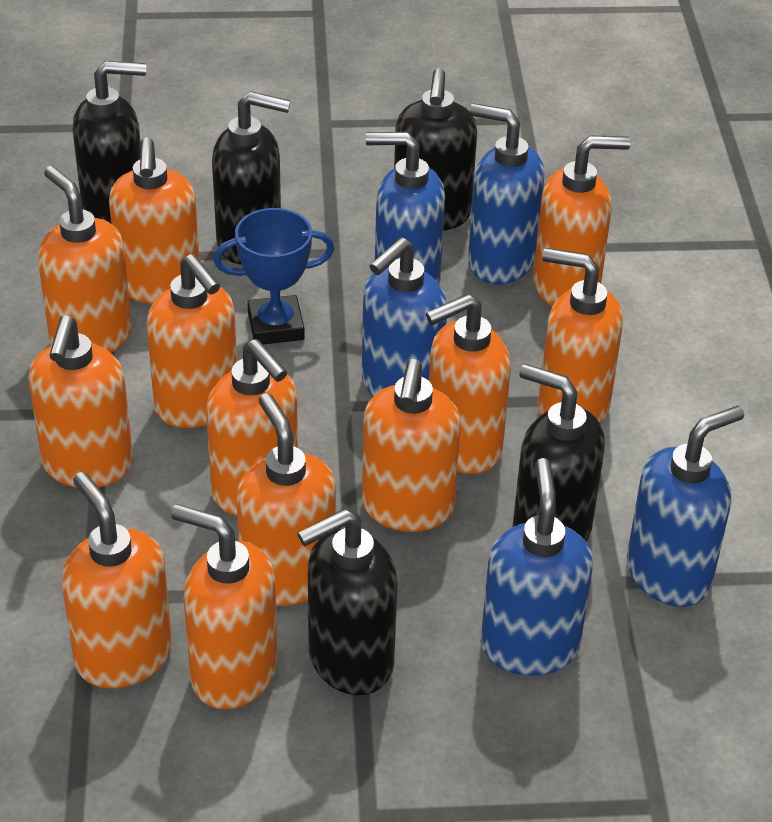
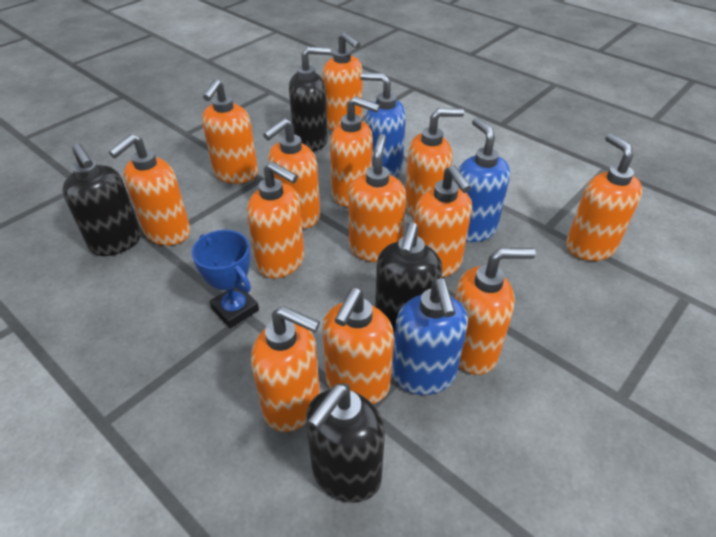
black soap dispenser: [73,61,146,223] [212,91,291,265] [297,509,398,695] [394,68,477,230] [513,364,605,542] = 5 -> [62,143,141,256] [289,47,331,151] [306,383,385,503] [375,222,442,336] = 4
blue soap dispenser: [362,237,447,396] [365,132,445,284] [468,103,544,284] [481,458,593,676] [627,405,744,607] = 5 -> [360,72,406,178] [392,278,468,395] [455,117,510,242] = 3
orange soap dispenser: [28,316,133,487] [38,166,132,353] [62,472,172,689] [109,137,200,304] [146,254,237,428] [171,504,278,709] [206,339,298,515] [236,393,336,606] [362,359,461,532] [426,294,511,474] [533,135,631,306] [538,248,623,424] = 12 -> [109,134,190,246] [202,79,258,184] [247,161,304,278] [251,306,320,432] [263,118,320,229] [322,32,362,130] [322,288,394,404] [330,96,380,207] [348,134,406,262] [405,108,464,217] [414,165,472,277] [455,248,536,375] [566,133,642,261] = 13

